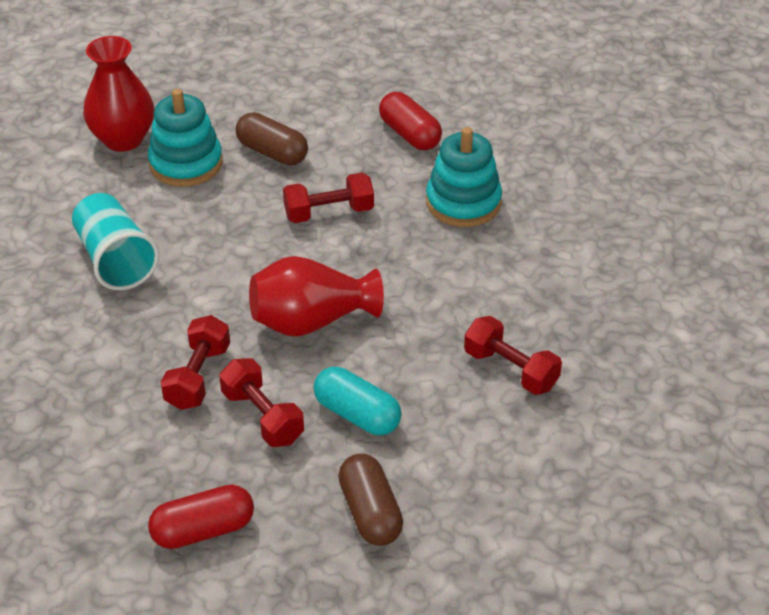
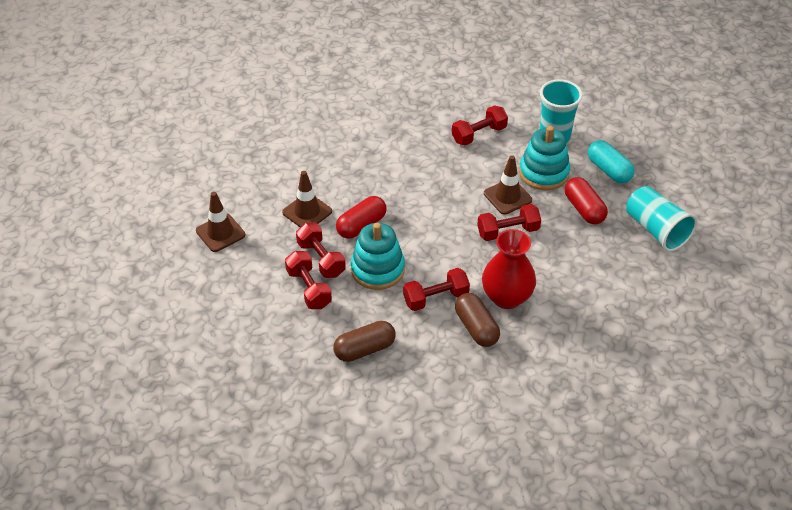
brown traffic cone: none = 0 -> [196,192,245,252] [282,171,332,227] [484,155,532,215] = 3
red dumbbell: [161,315,230,410] [219,358,304,447] [283,173,374,223] [464,316,562,395] = 4 -> [285,251,332,309] [296,223,346,278] [403,268,470,311] [452,105,508,145] [477,204,541,241] = 5
red vase: [83,36,154,152] [249,256,384,337] = 2 -> [482,229,536,309] = 1
turquoise cup: [72,193,159,290] = 1 -> [540,79,582,143] [626,186,697,252] = 2

